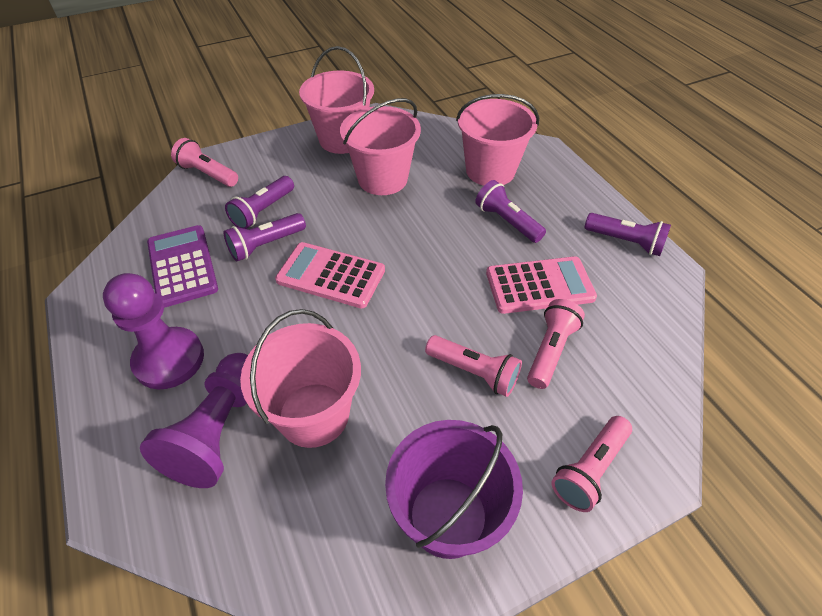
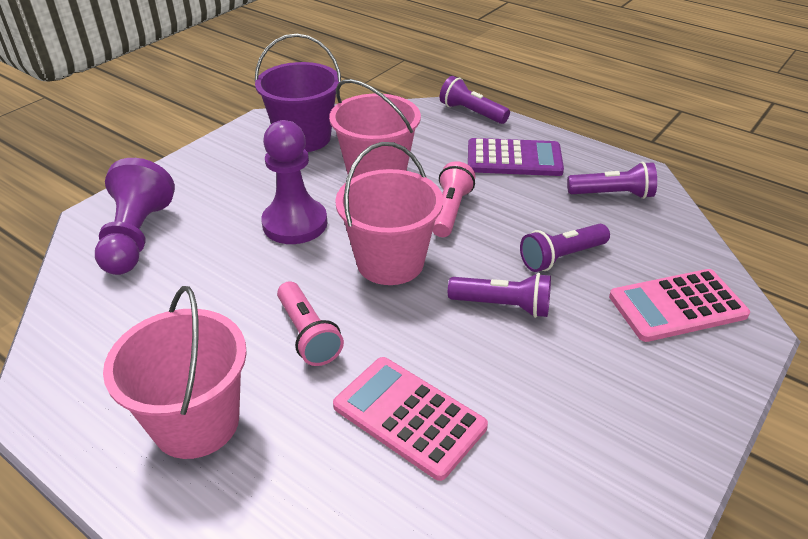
pink bucket: [240,309,361,448] [299,46,374,154] [340,98,421,195] [456,94,539,186] = 4 -> [103,286,247,459] [329,79,421,178] [335,142,443,285] = 3
pink flashlight: [171,138,238,187] [425,335,522,397] [527,299,585,389] [551,416,632,512] = 4 -> [277,281,344,366] [433,161,475,237] = 2

